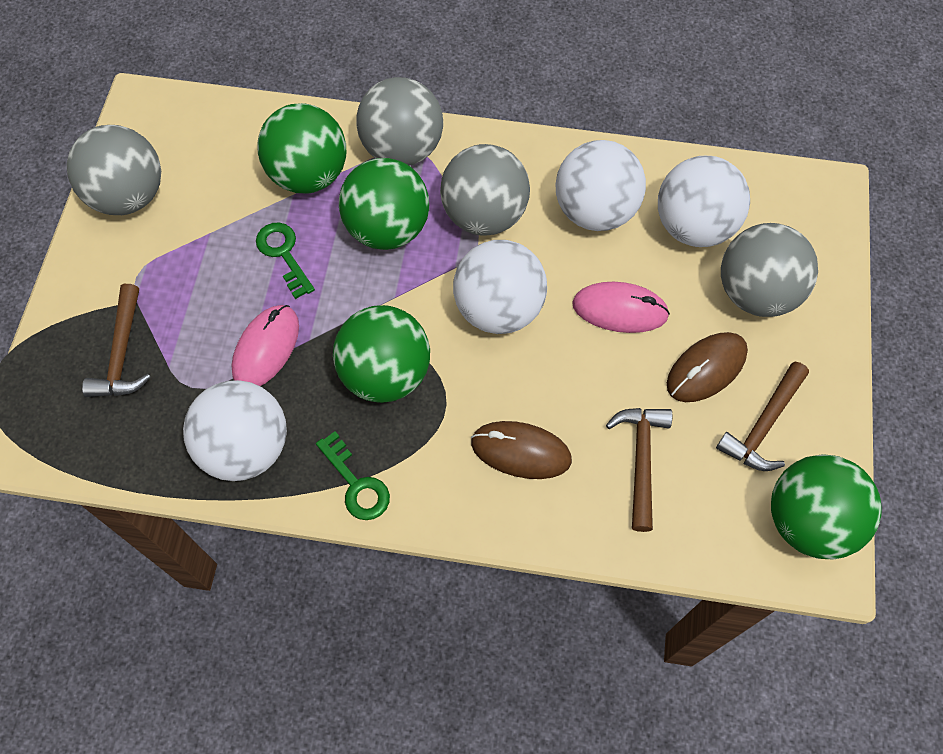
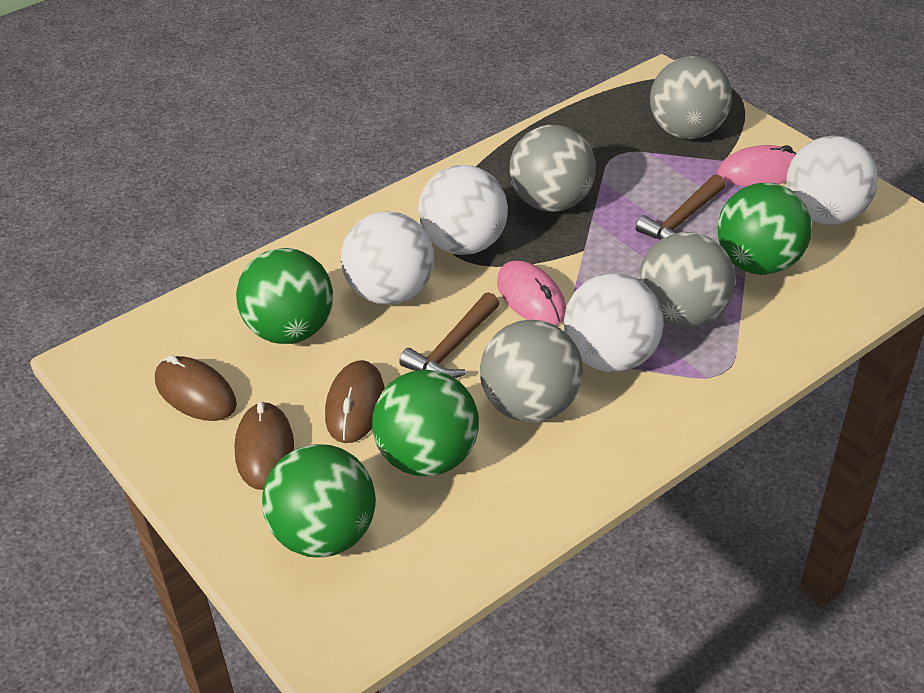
brown hammer: [82,284,151,397] [606,408,672,532] [716,362,809,471] = 3 -> [399,292,500,378] [636,174,726,240] = 2
brown mouse: [471,421,572,479] [667,332,748,402] = 2 -> [155,355,237,421] [234,402,294,490] [325,360,385,443] = 3
green key: [256,223,315,299] [316,431,390,520] = 2 -> none = 0

